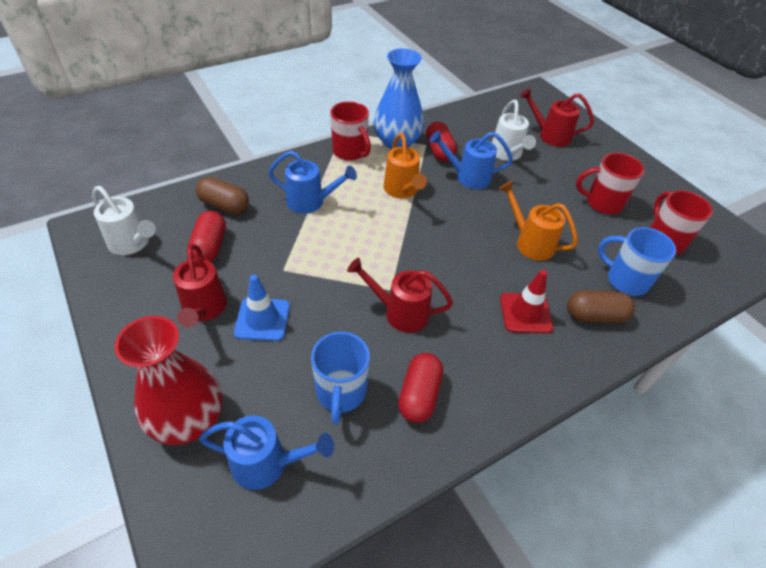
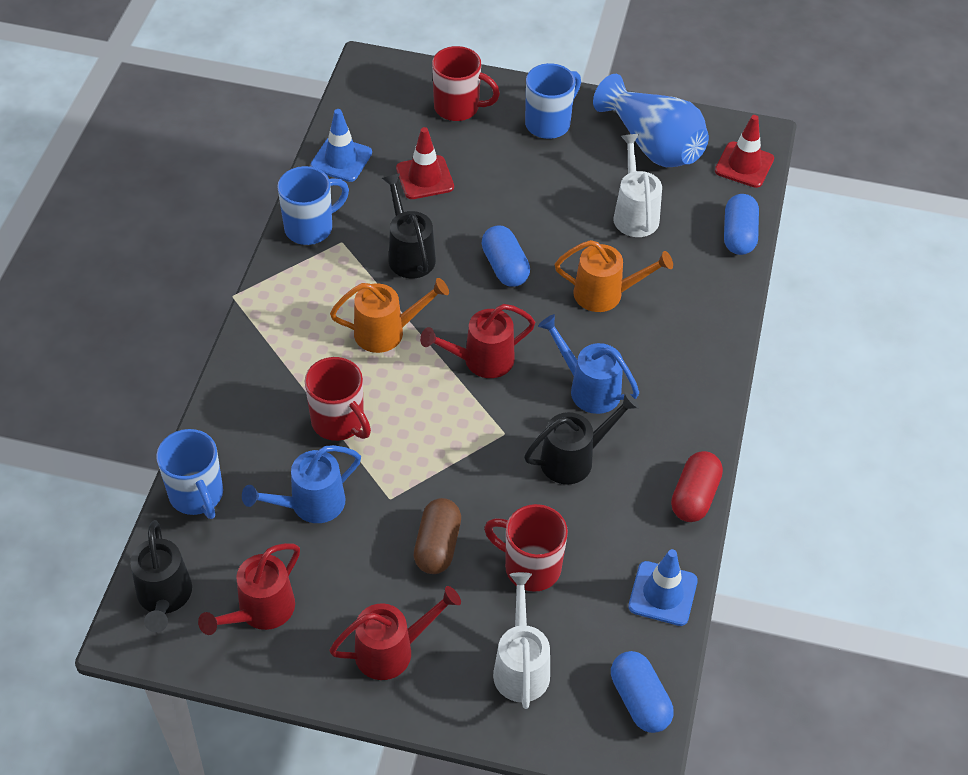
black watering can: none = 0 -> [130,520,192,632] [382,174,436,278] [524,392,639,485] = 3
blue capsule: none = 0 -> [482,226,530,287] [611,651,674,733] [724,194,759,255] = 3
blue mug: [311,332,370,425] [598,227,676,296] = 2 -> [156,429,223,519] [278,166,349,245] [525,63,581,139] = 3
blue traffic cone: [234,275,290,341] = 1 -> [310,109,372,182] [628,549,698,626] = 2
blue watering can: [199,415,334,490] [268,151,357,214] [429,131,513,189] = 3 -> [242,445,361,523] [538,314,639,414] = 2
brown capsule: [196,177,249,214] [567,290,635,323] = 2 -> [414,498,461,574] = 1
red capsule: [188,211,226,262] [398,353,443,423] [426,122,457,162] = 3 -> [671,451,723,522] = 1
red traffic cone: [500,270,553,334] = 1 -> [396,127,454,199] [715,115,774,188] = 2
red vase: [114,316,223,445] = 1 -> none = 0

